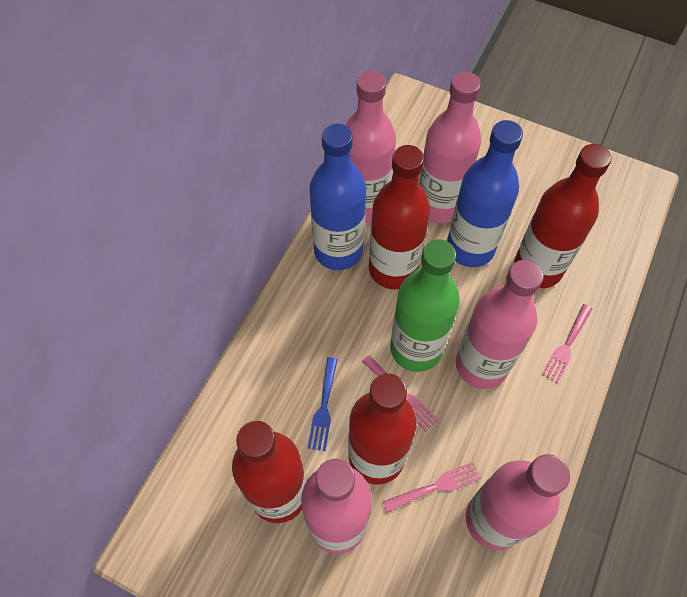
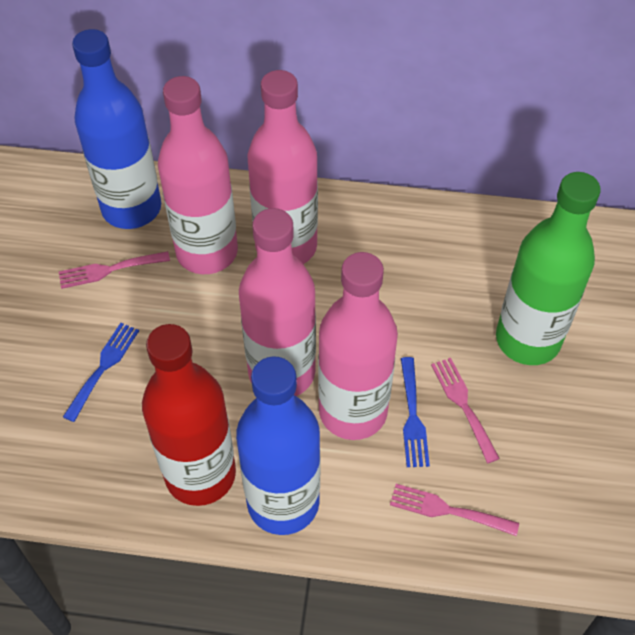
blue fork: [308,357,338,451] = 1 -> [63,323,139,422] [401,357,430,467] = 2
pink bottle: [301,459,372,554] [345,71,396,223] [419,71,481,223] [456,260,544,389] [466,454,570,550] = 5 -> [158,76,238,274] [239,208,316,396] [248,70,318,264] [318,252,398,440] = 4
red bottle: [232,421,306,523] [348,373,416,485] [369,145,430,289] [514,144,612,288] = 4 -> [142,324,236,506] = 1

